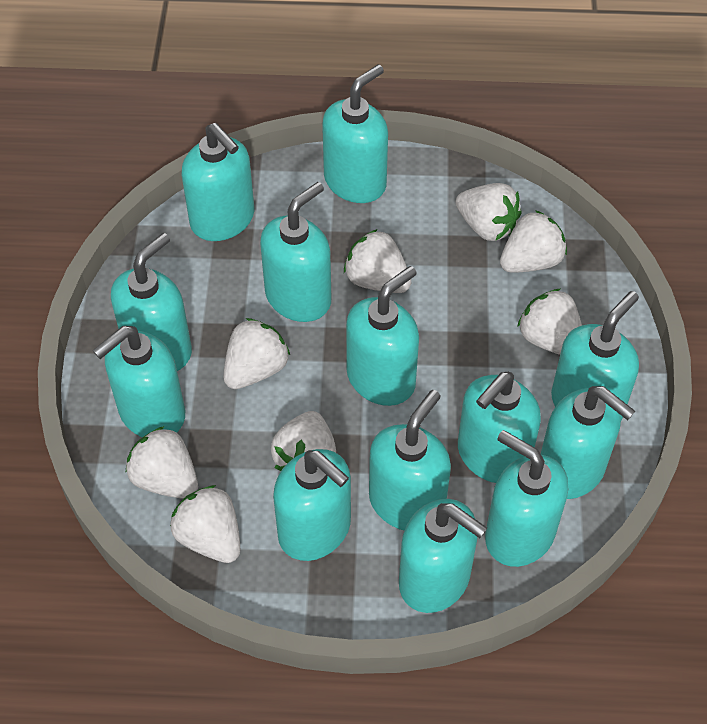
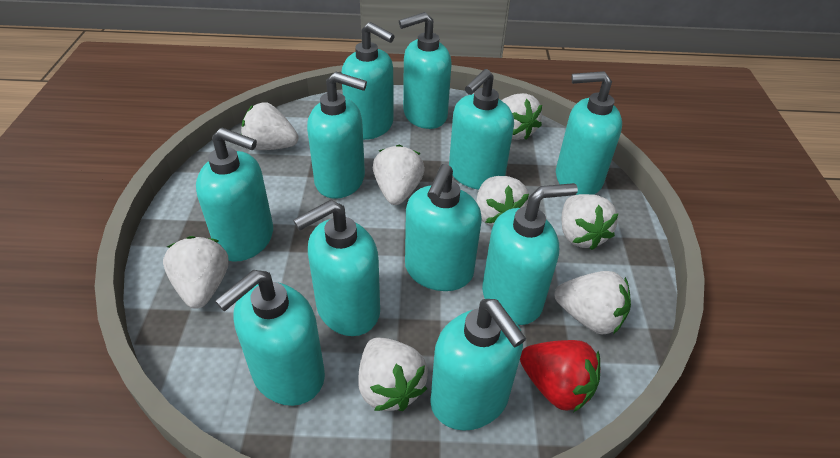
red strawberry: none = 0 -> [520,340,601,412] = 1
turquoise soap dispenser: [93,326,185,437] [111,233,192,371] [182,123,254,241] [260,182,332,322] [273,449,351,561] [322,64,388,203] [346,266,419,406] [369,390,451,531] [399,499,487,613] [458,372,541,483] [485,430,568,567] [541,386,635,499] [551,291,639,420] = 13 -> [196,128,273,262] [215,270,325,406] [293,200,380,336] [307,72,367,199] [341,22,395,140] [399,12,452,129] [405,164,482,291] [430,299,526,431] [449,69,514,190] [482,183,578,325] [556,71,622,195] = 11

